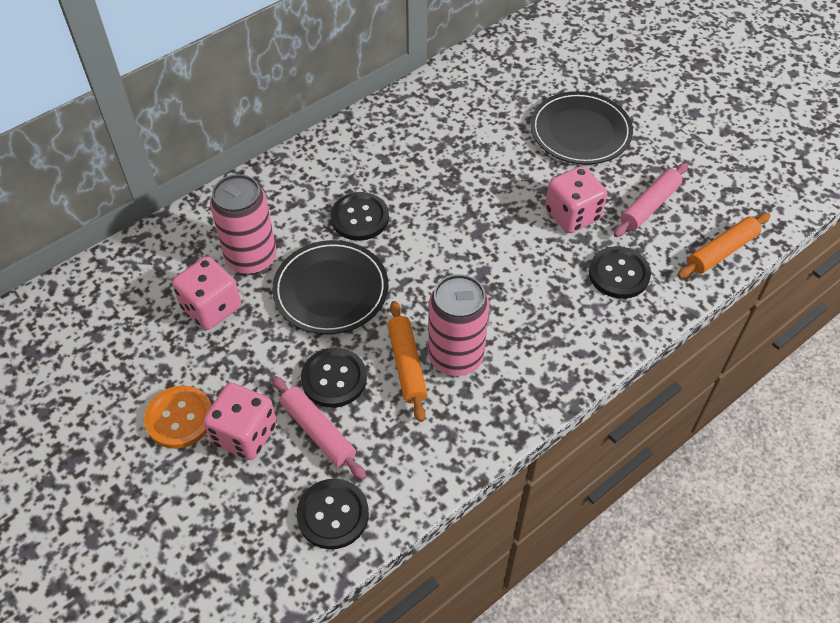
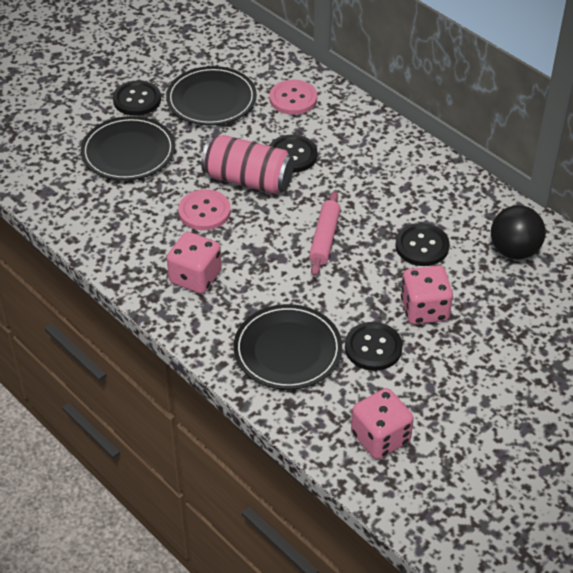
black ball: none = 0 -> [491,205,546,260] = 1
black plate: [272,240,388,334] [530,91,633,165] = 2 -> [81,116,175,181] [166,66,257,126] [233,304,342,390] = 3
orange button: [144,385,212,449] = 1 -> none = 0
orange rolling pin: [388,301,428,422] [677,213,771,278] = 2 -> none = 0
pink button: none = 0 -> [178,189,231,231] [269,80,317,115] = 2
pink can: [210,174,276,275] [428,274,489,376] = 2 -> [201,135,294,194] = 1
pink rolling pin: [272,376,366,480] [614,163,688,237] = 2 -> [309,191,341,276] = 1

